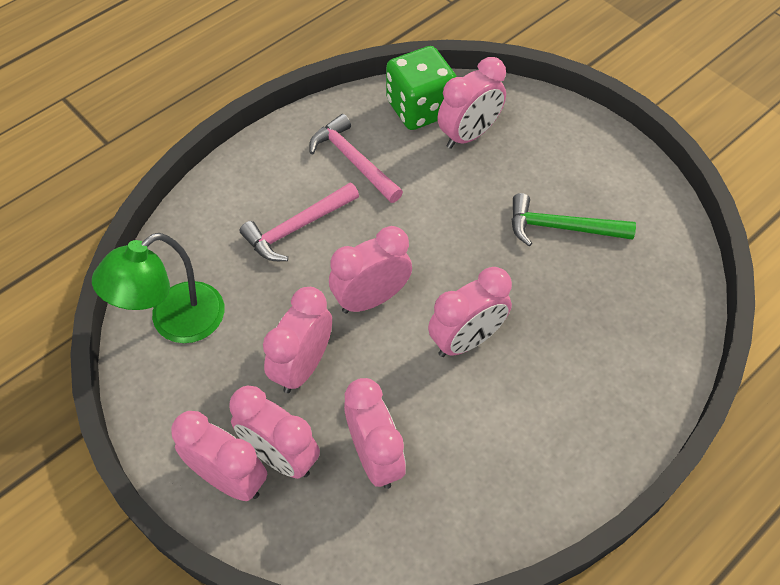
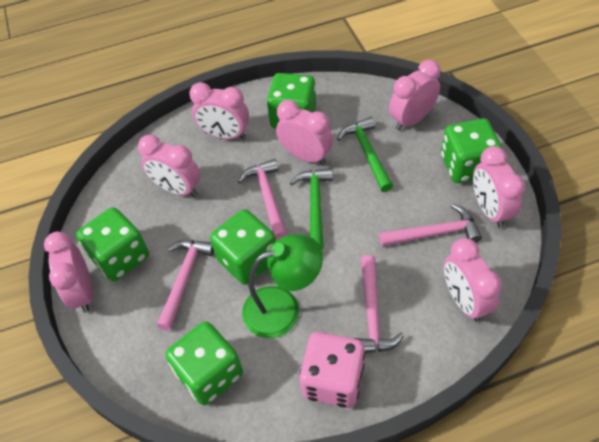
green dice: [386,46,456,130] = 1 -> [76,207,149,281] [165,321,243,405] [210,209,276,285] [267,73,316,129] [441,118,502,183] = 5
green hammer: [511,193,636,246] = 1 -> [290,168,333,250] [337,117,393,192] = 2
pink dice: none = 0 -> [299,332,365,408] = 1
pink hammer: [240,183,359,261] [309,114,403,203] = 2 -> [157,240,214,331] [238,159,288,240] [354,255,404,353] [379,204,482,247] = 4

